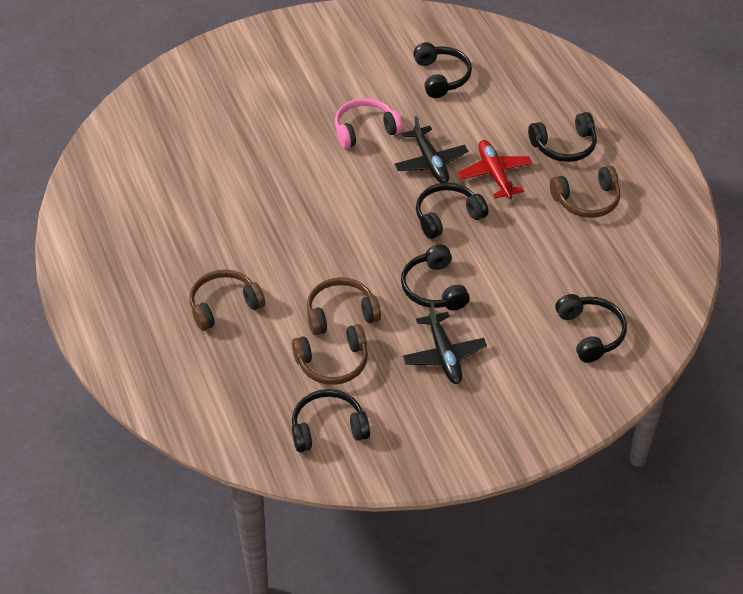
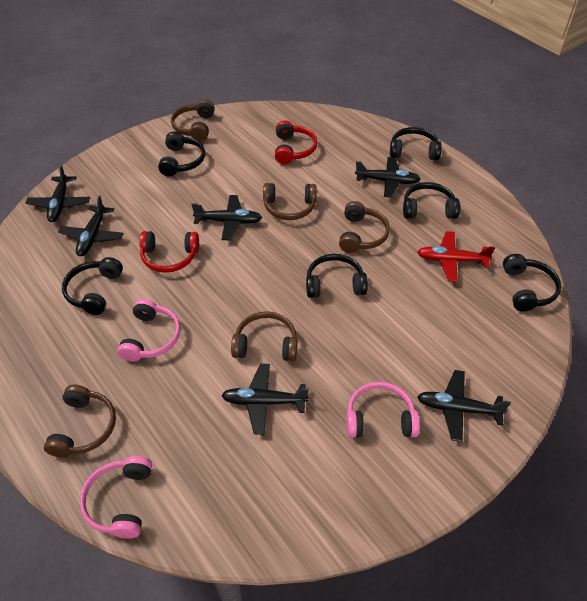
black plane: [394,116,468,183] [403,302,487,384] = 2 -> [26,165,90,222] [58,195,124,256] [191,195,262,240] [221,364,309,435] [355,157,420,198] [417,370,511,442] = 6
brown headphones: [189,270,265,331] [292,324,368,385] [307,277,381,335] [550,166,621,218] = 4 -> [44,384,116,458] [171,99,215,141] [231,311,297,361] [263,183,317,220] [339,201,390,253] = 5
pink headphones: [335,98,403,148] = 1 -> [80,456,152,539] [117,299,181,361] [346,382,420,438] = 3
red headphones: none = 0 -> [139,231,199,273] [275,120,317,164] = 2

